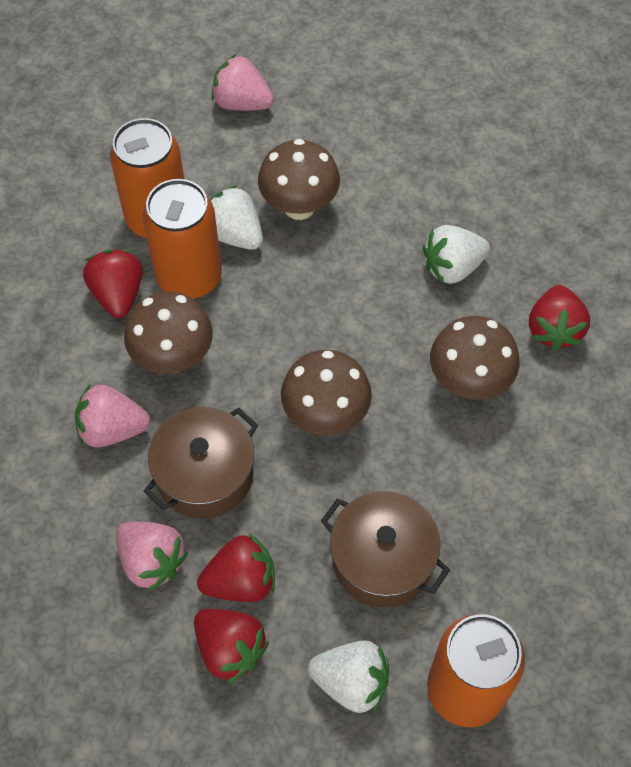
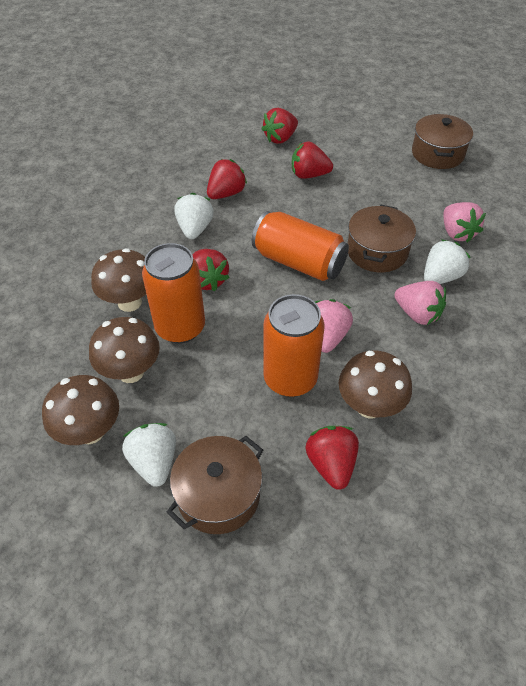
brown pot: [144,407,258,518] [321,491,450,607] = 2 -> [166,436,263,534] [347,205,416,272] [412,114,473,169] = 3
red strawberry: [83,249,143,318] [194,609,269,684] [197,534,275,602] [529,285,590,351] = 4 -> [193,249,230,291] [207,159,247,199] [261,108,298,144] [292,141,333,179] [305,426,359,490] = 5

